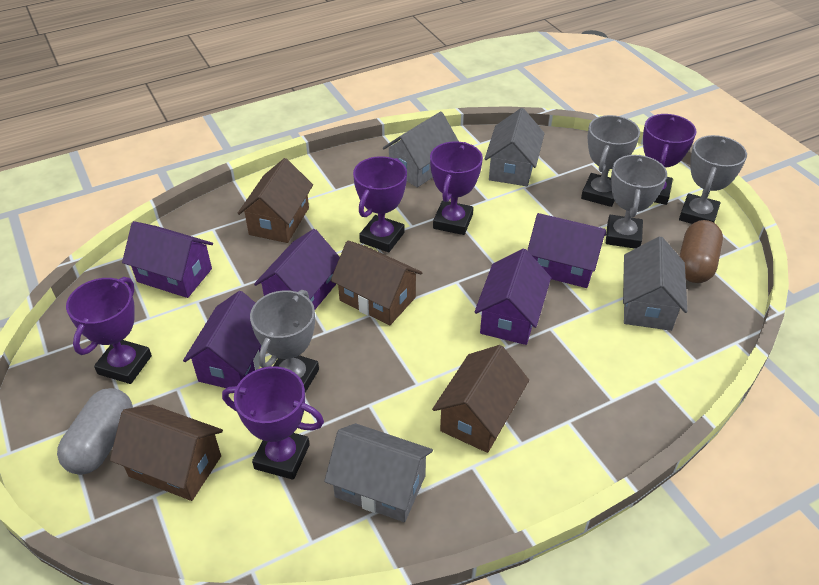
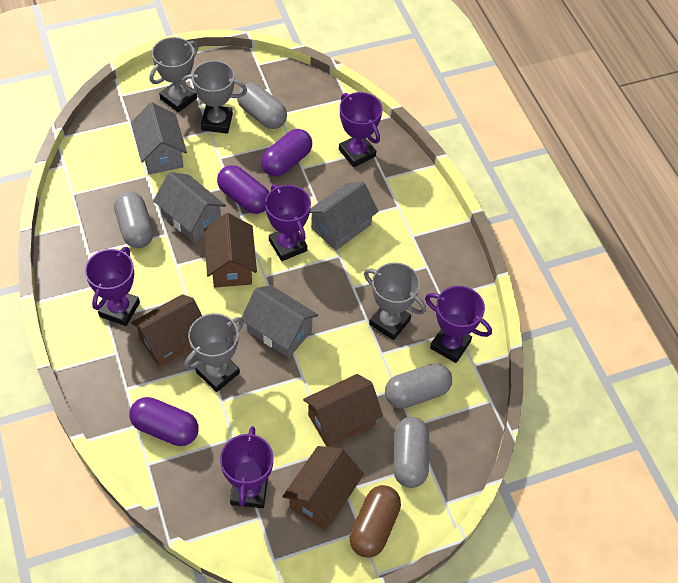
grey capsule: [57,388,133,475] = 1 -> [114,191,154,248] [237,83,287,129] [385,363,452,409] [393,417,429,488] = 4
purple capsule: none = 0 -> [129,397,199,446] [217,165,269,214] [261,129,312,177] = 3
purple house: [122,221,213,298] [183,291,261,388] [254,229,340,310] [474,248,551,345] [527,213,606,288] = 5 -> none = 0

